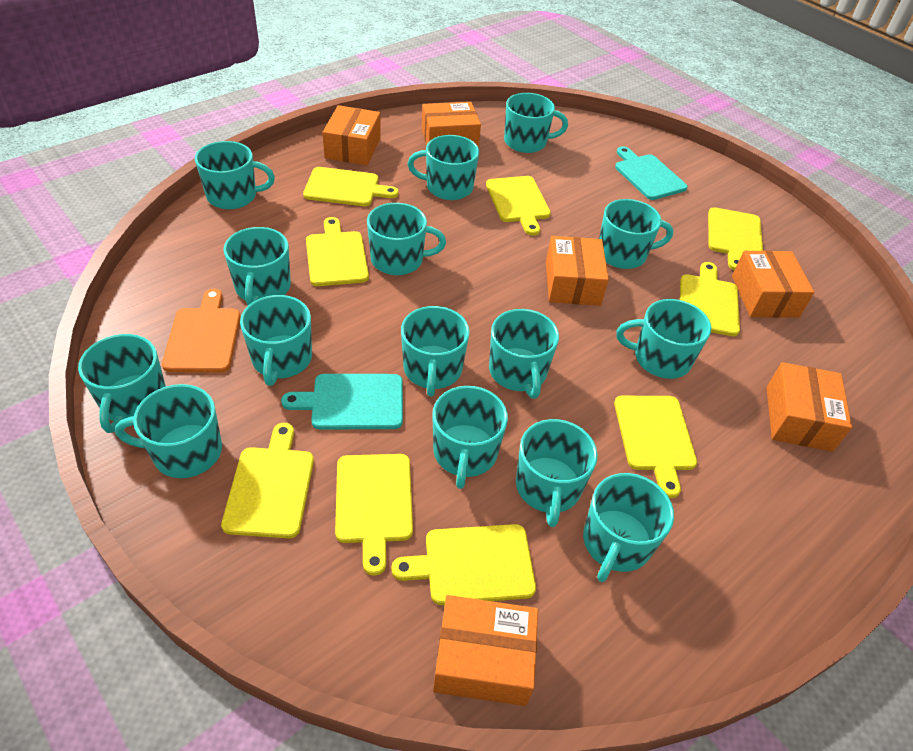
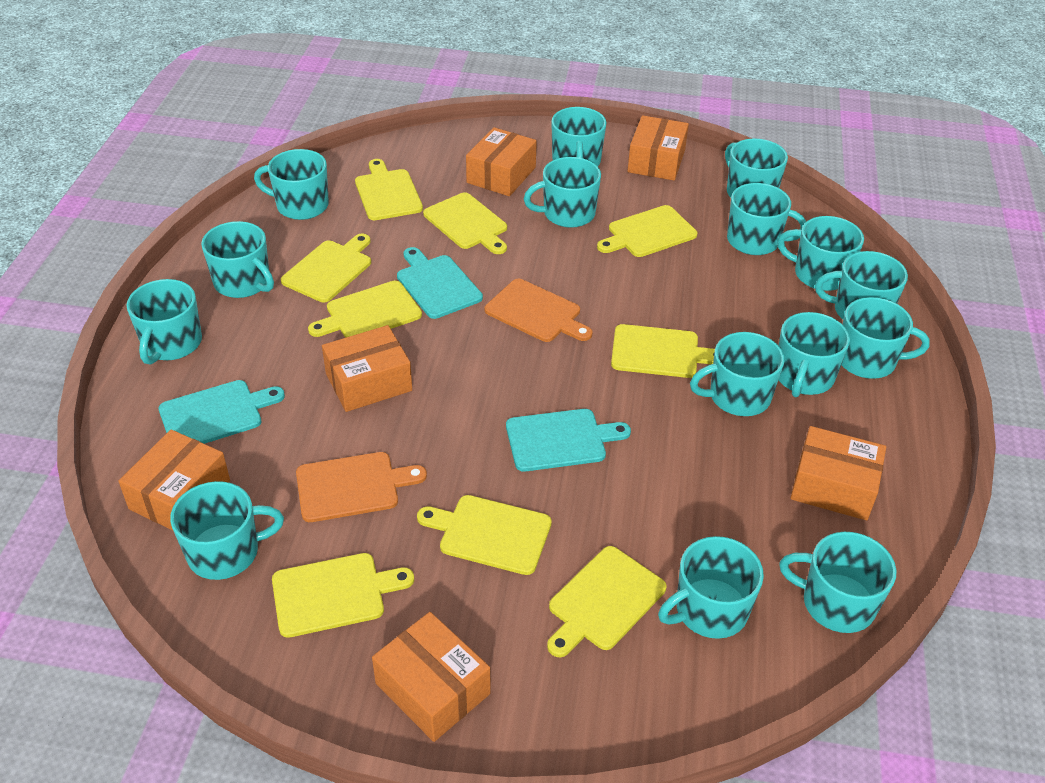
orange cutting board: [162,289,240,372] = 1 -> [296,452,427,522] [485,279,592,342] = 2
turquoise cutting board: [281,374,403,429] [615,146,688,200] = 2 -> [158,380,285,444] [397,247,483,319] [506,409,631,472] = 3

